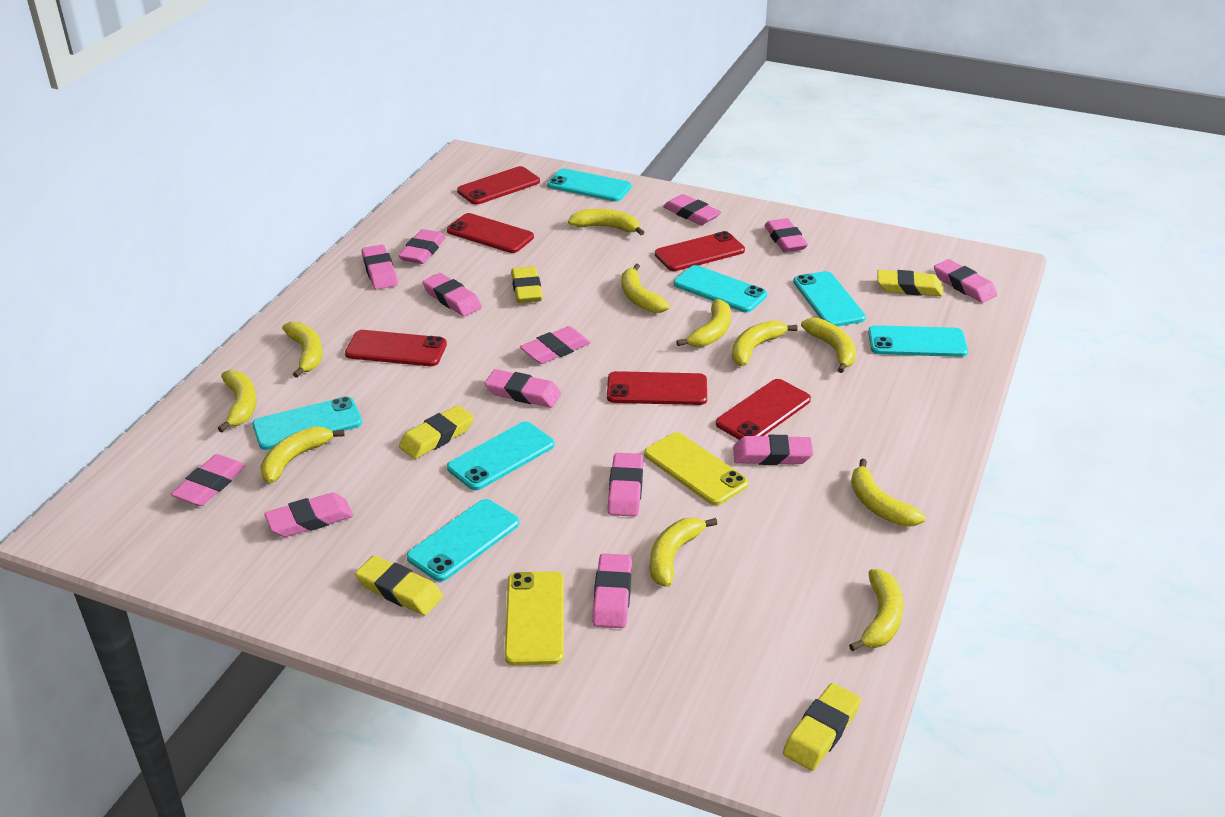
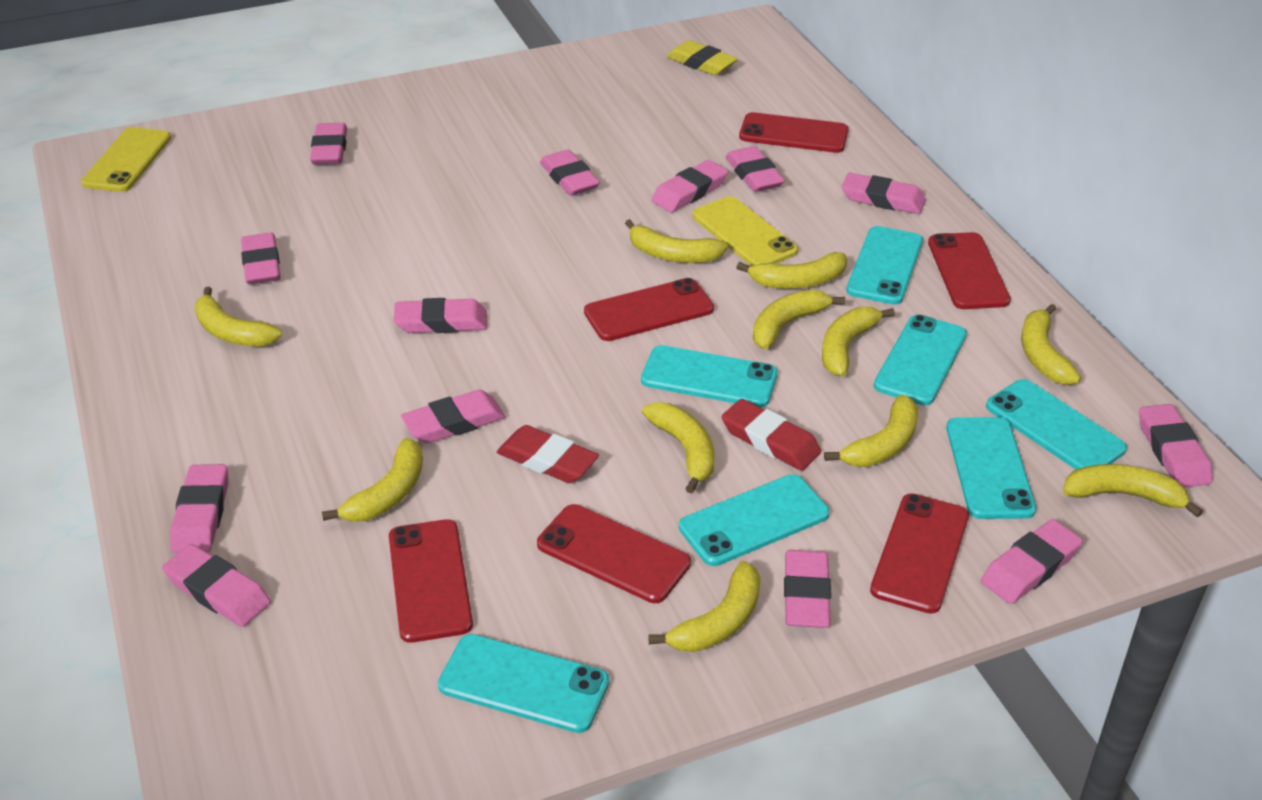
red eraser: none = 0 -> [497,425,599,483] [722,399,821,471] = 2
yellow eraser: [355,555,443,615] [399,405,474,459] [511,266,543,303] [783,683,861,771] [877,270,943,296] = 5 -> [666,40,738,76] = 1

